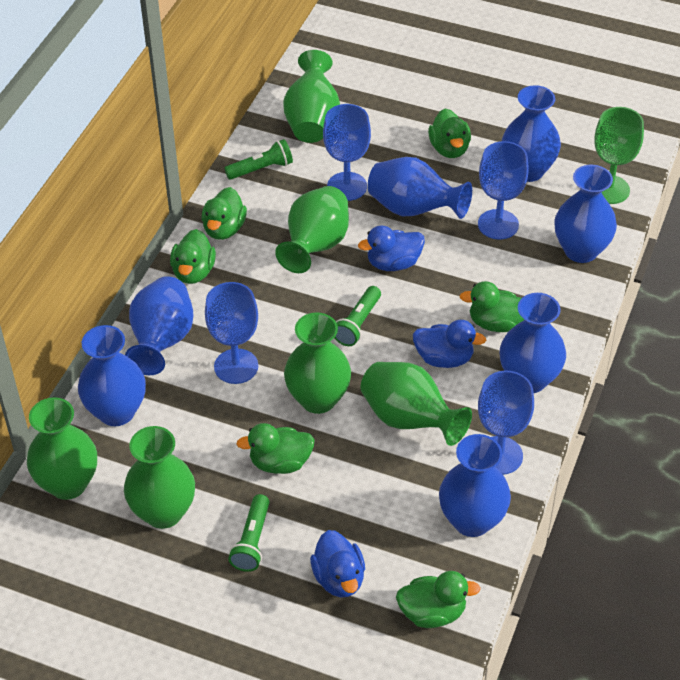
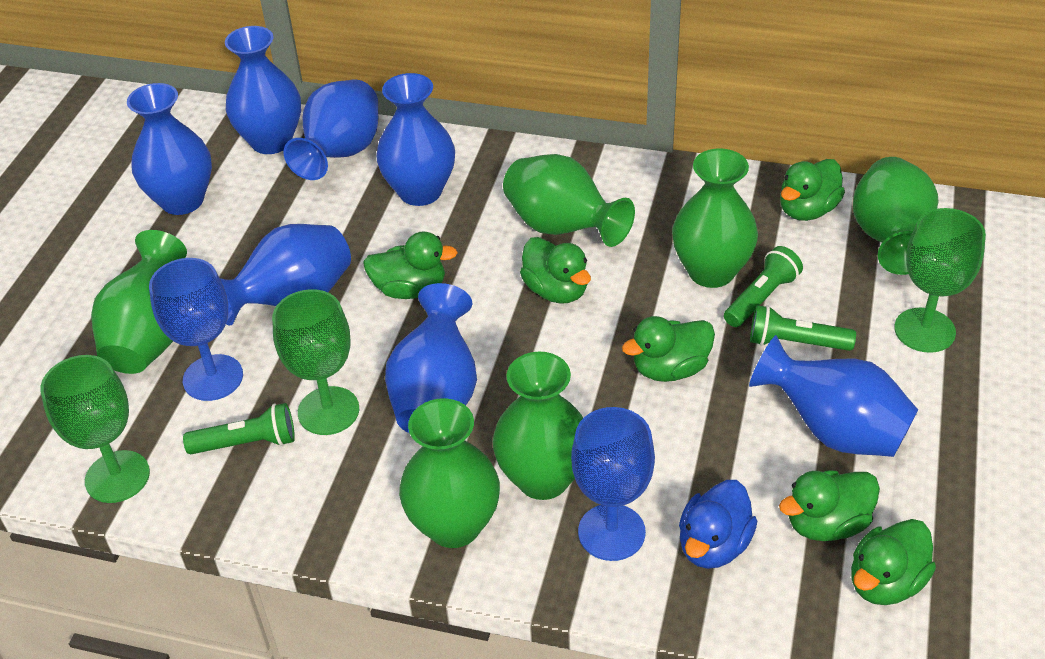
blue duck: [310,530,365,598] [358,225,425,271] [413,320,486,368] = 3 -> [679,480,757,569] = 1
blue goblet: [205,282,258,384] [323,104,371,201] [478,141,529,240] [478,371,534,475] = 4 -> [149,258,243,401] [571,407,655,561] = 2
green goblet: [594,107,644,204] = 1 -> [40,355,150,503] [272,289,359,435] [894,208,986,353] = 3

